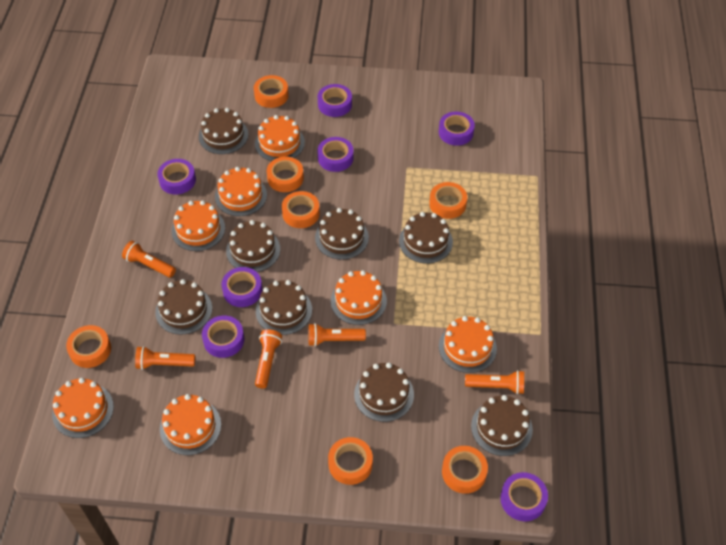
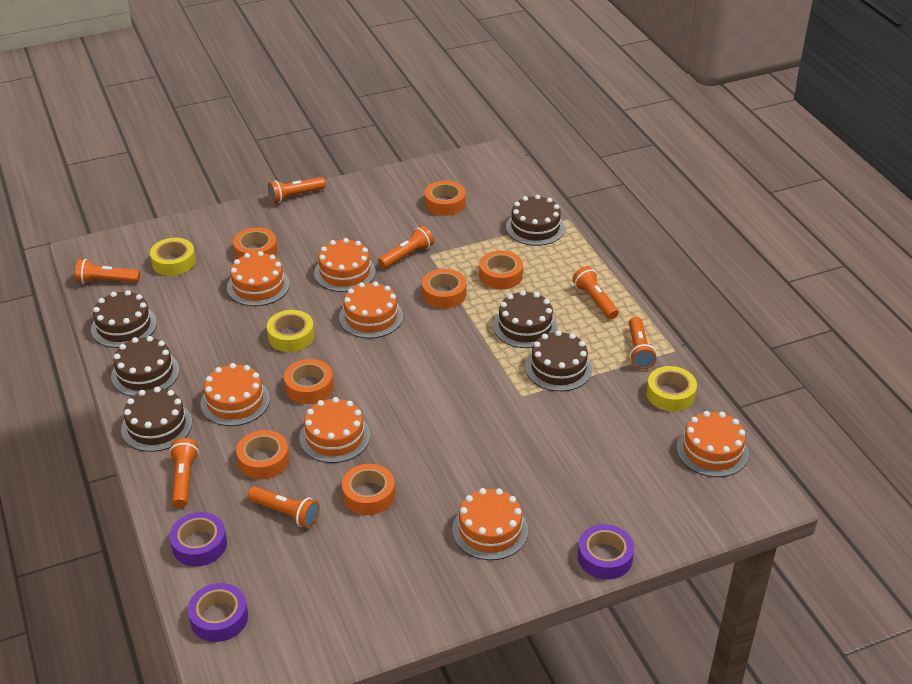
brown cake: [155,279,212,335] [199,108,249,154] [226,220,280,272] [256,280,312,335] [315,208,369,260] [354,363,414,422] [399,212,453,263] [471,395,533,456] = 8 -> [91,290,157,348] [111,336,179,397] [121,387,192,452] [493,290,558,348] [506,195,565,246] [525,331,592,391] = 6
orange flashlight: [122,241,176,278] [135,346,196,370] [255,329,282,389] [308,323,366,346] [465,370,524,394] = 5 -> [75,259,140,283] [169,438,199,508] [247,486,320,528] [268,177,326,203] [378,225,434,269] [572,266,619,319] [629,317,657,369] = 7
purple tape: [157,159,196,195] [202,316,245,358] [221,267,262,307] [317,137,354,172] [318,84,352,117] [439,112,475,146] [500,472,548,521] = 7 -> [169,512,227,567] [188,583,248,642] [578,524,634,580] = 3
yellow tape: none = 0 -> [150,238,196,276] [267,310,314,352] [646,366,697,412] = 3

